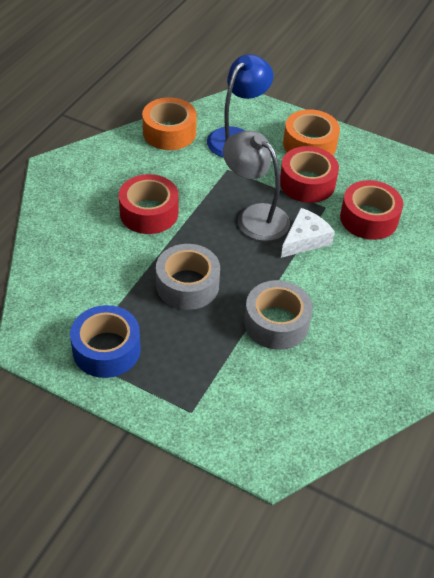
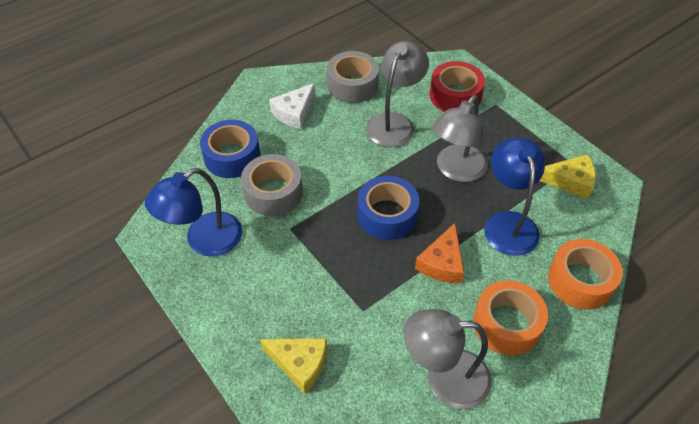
blue lamp: [207,54,273,158] = 1 -> [145,168,242,256] [484,137,545,256] = 2
blue tape: [70,305,141,378] = 1 -> [200,120,260,178] [357,176,419,240] = 2
grey lamp: [223,131,290,241] = 1 -> [366,41,429,147] [404,309,492,409] [432,95,488,182] = 3
orange cheese: none = 0 -> [415,223,464,283] = 1
red tape: [119,174,179,234] [280,146,339,203] [340,180,403,240] = 3 -> [430,61,485,112] = 1
yellow cheese: none = 0 -> [260,338,327,394] [539,154,596,199] = 2

